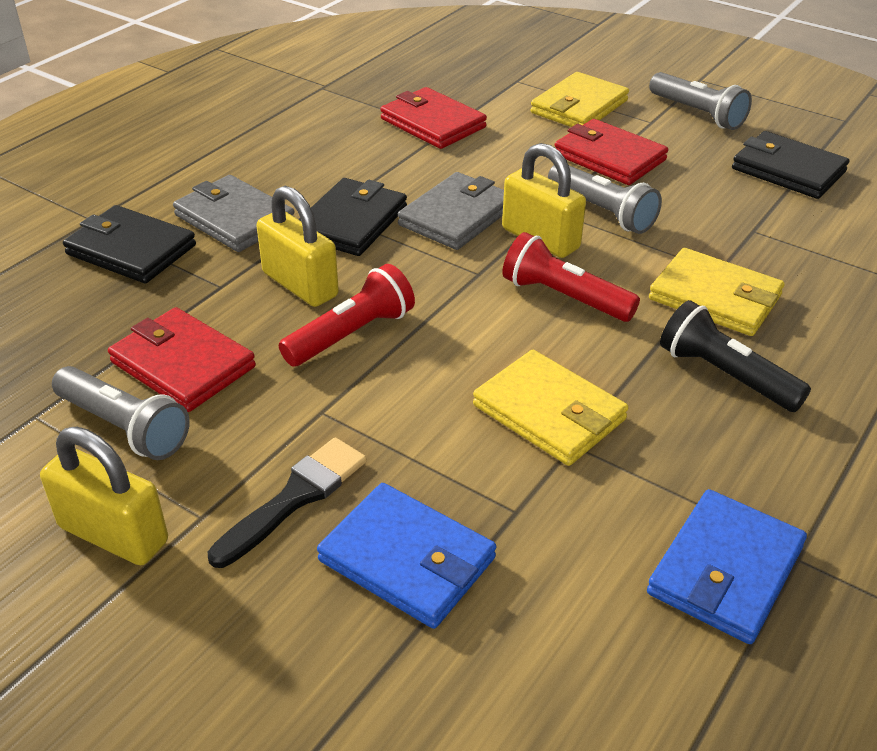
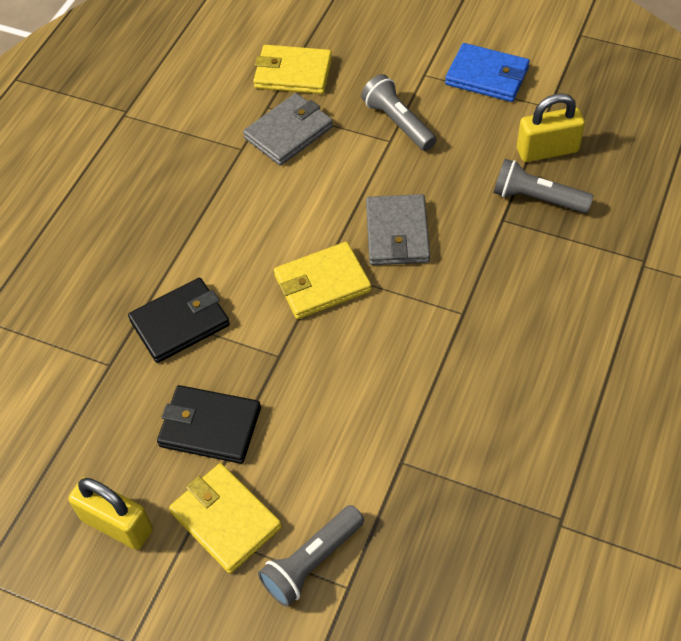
black brush: [208,437,367,568] = 1 -> none = 0
black flashlight: [660,300,811,412] = 1 -> none = 0
black wallet: [63,205,196,283] [298,178,407,256] [732,131,850,199] = 3 -> [128,278,230,363] [157,385,261,464] = 2
blue wallet: [317,483,496,629] [647,489,807,644] = 2 -> [445,43,530,102] = 1
red flashlight: [279,264,415,367] [502,232,640,322] = 2 -> none = 0
red wallet: [108,307,256,412] [380,87,487,149] [555,119,668,185] = 3 -> none = 0
yellow padlock: [40,427,168,565] [257,186,339,307] [502,143,586,258] = 3 -> [68,477,153,550] [517,93,585,162] = 2

